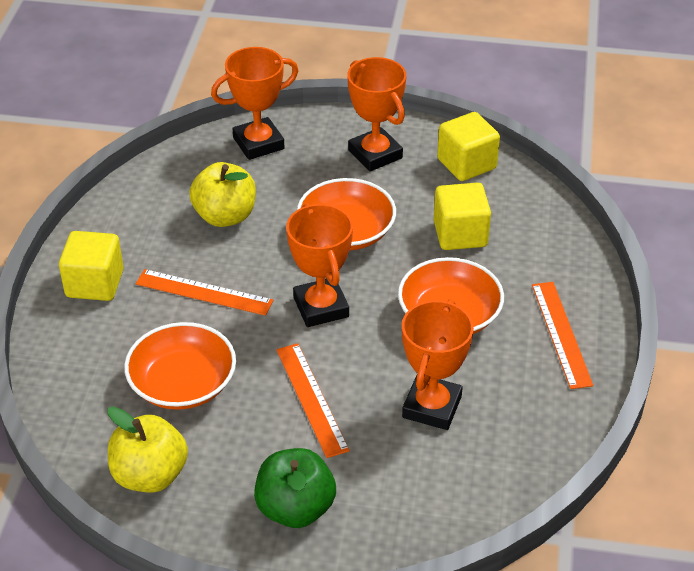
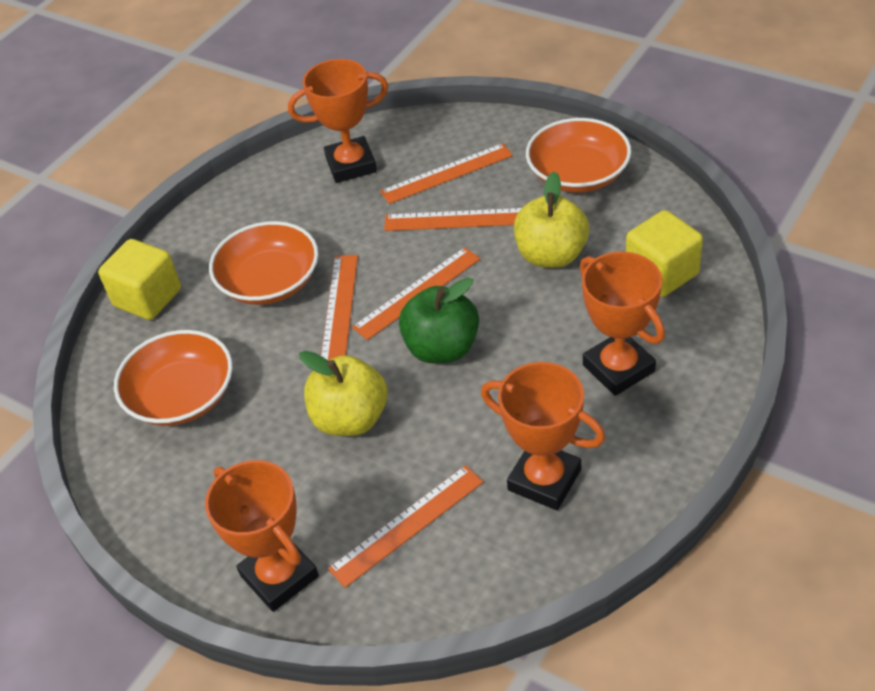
orange ruler: [136,269,273,316] [276,343,350,458] [532,282,593,389] = 3 -> [321,255,358,360] [328,465,483,588] [352,247,480,340] [380,143,513,204] [384,208,522,231] = 5
yellow cube: [59,231,123,301] [434,183,491,250] [437,112,500,181] = 3 -> [98,239,181,320] [626,210,703,297] = 2

